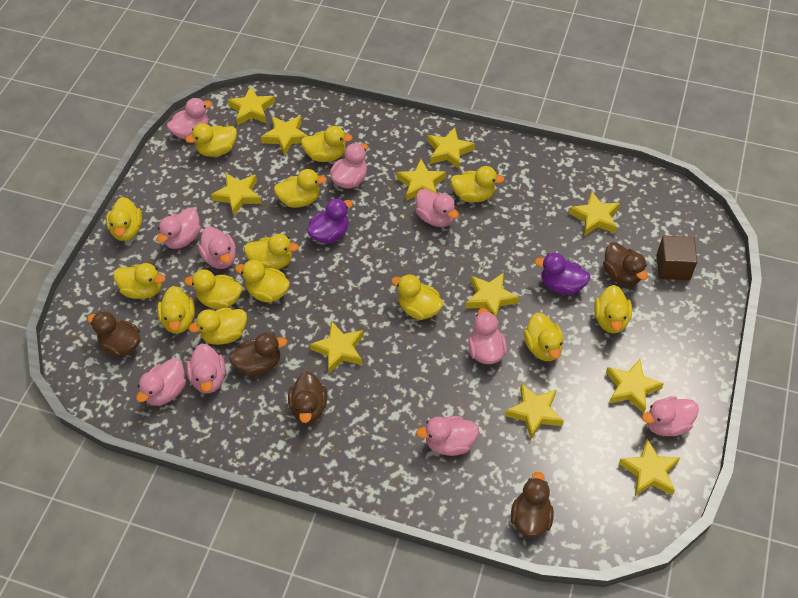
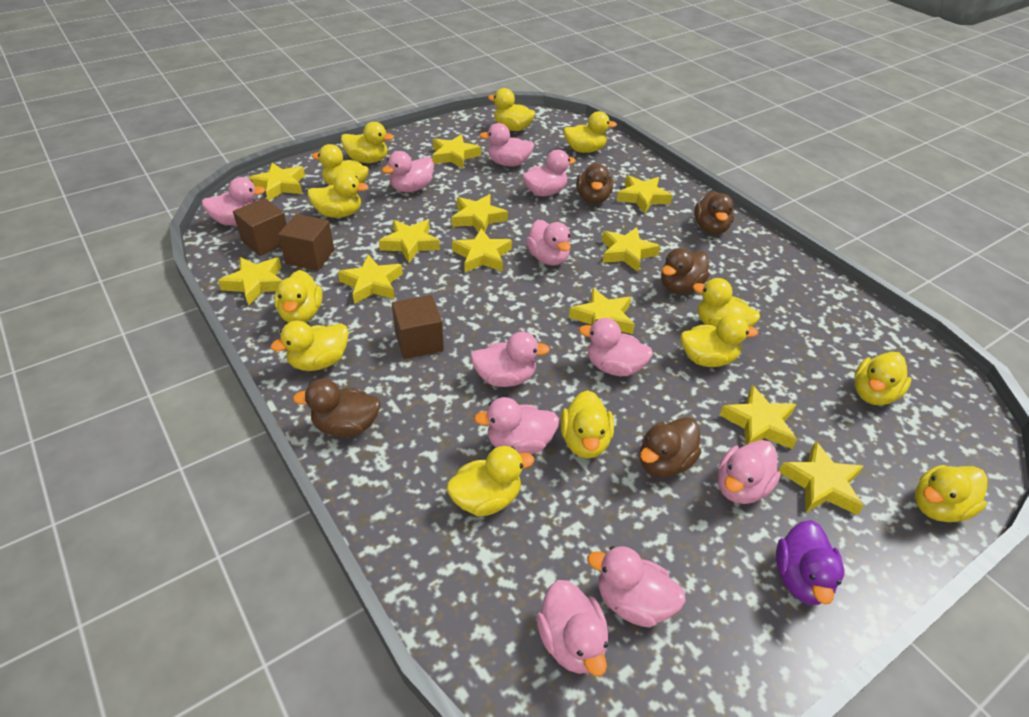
brown cube: [657,236,697,280] = 1 -> [233,198,287,256] [278,214,334,270] [392,295,444,359] = 3
pink duck: [136,358,186,406] [157,207,201,249] [167,98,212,139] [186,344,226,393] [198,227,236,269] [330,143,368,189] [416,189,459,227] [416,416,479,456] [468,308,507,364] [642,396,699,436] = 10 -> [202,177,265,226] [382,151,434,192] [471,332,550,387] [474,397,559,454] [480,123,534,167] [522,150,576,196] [526,220,571,266] [536,580,608,676] [579,318,653,376] [587,546,686,628] [718,440,781,504] = 11
purple duck: [307,198,353,243] [535,253,590,295] = 2 -> [776,520,844,605] = 1
yellow duck: [106,197,142,241] [113,263,166,299] [157,286,195,334] [184,269,242,309] [186,123,237,157] [189,308,247,345] [235,260,290,303] [244,234,299,270] [274,169,327,208] [301,126,353,162] [391,274,443,320] [450,166,505,202] [524,313,564,361] [594,285,632,333] = 14 -> [271,321,349,371] [274,270,323,322] [307,172,368,218] [312,144,369,185] [341,122,394,163] [447,446,534,516] [488,88,535,131] [560,390,614,458] [563,111,617,153] [681,314,758,367] [693,278,760,328] [855,351,911,405] [915,465,988,522] = 13
yellow star: [211,173,262,216] [228,86,275,125] [261,116,308,156] [310,321,364,374] [397,159,446,201] [428,127,475,169] [465,273,519,317] [505,383,564,439] [569,191,620,236] [606,359,664,414] [619,439,680,496] = 11 -> [218,257,282,306] [249,163,305,201] [338,255,403,304] [379,220,440,263] [432,134,481,169] [452,194,508,232] [452,228,512,272] [569,288,635,334] [602,227,660,272] [617,175,672,213] [720,385,797,449] [779,441,864,515] = 12

